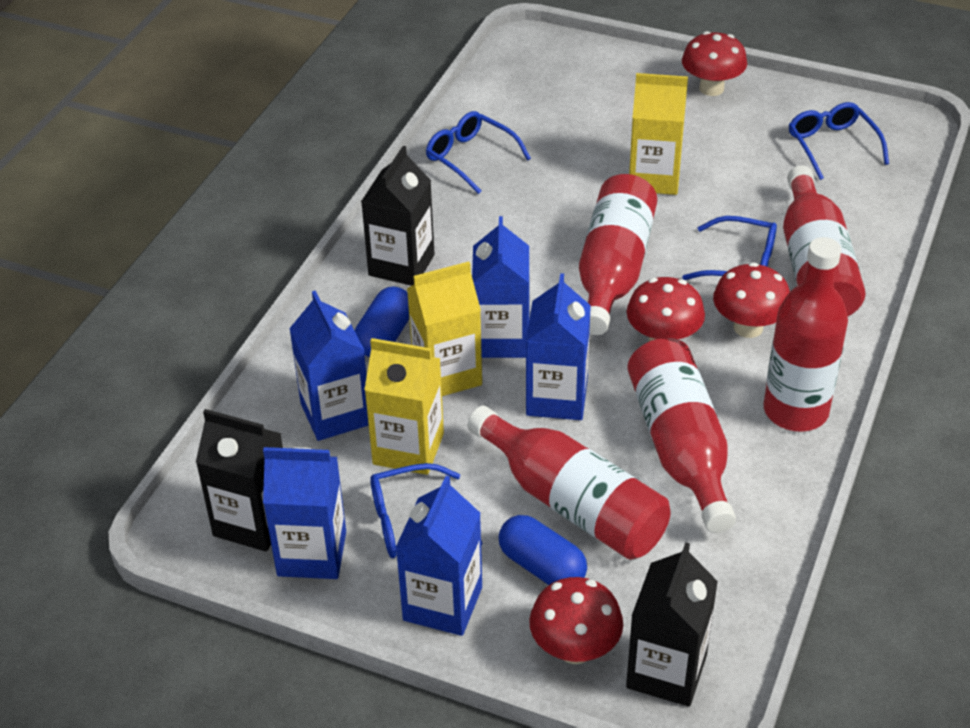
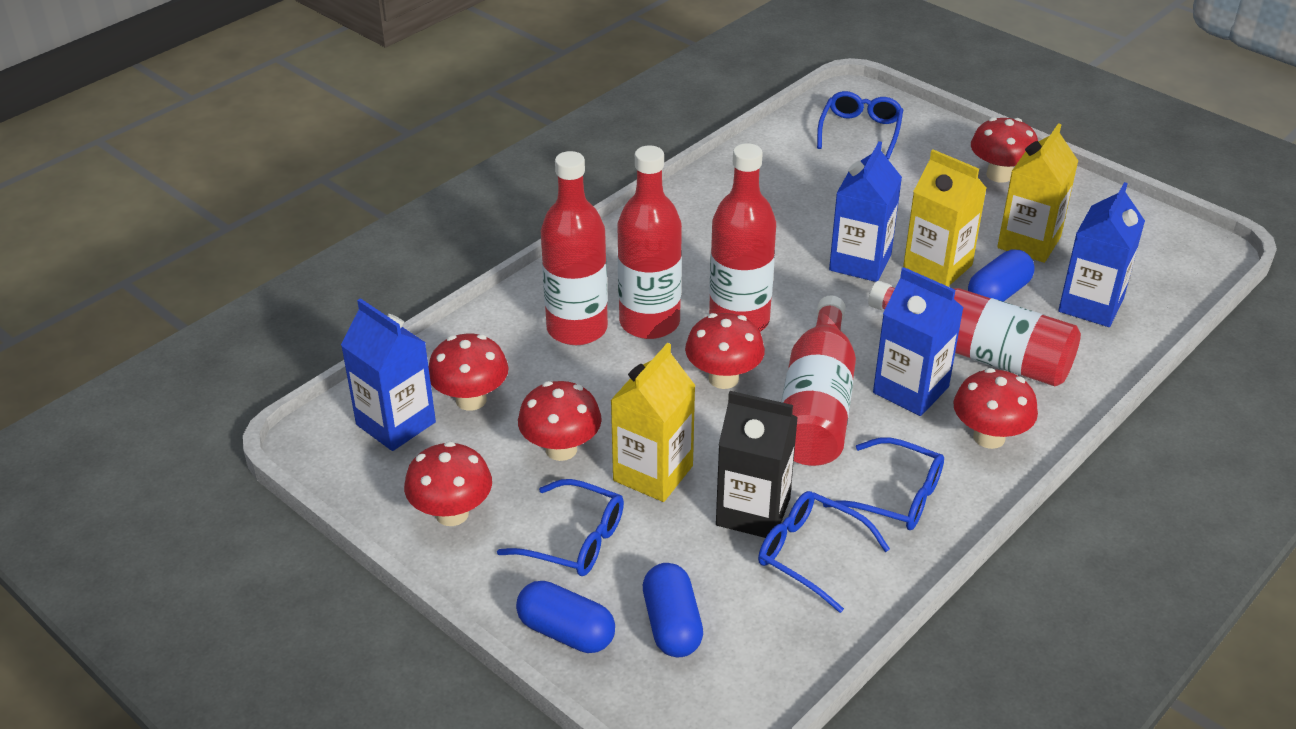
black carton: [196,409,283,551] [361,146,435,286] [626,542,718,707] = 3 -> [716,391,798,538] = 1
blue capsule: [355,286,409,357] [499,515,587,585] = 2 -> [516,581,615,653] [643,563,703,657] [968,250,1035,302] = 3
blue carton: [263,447,346,579] [289,291,369,441] [395,476,482,636] [472,216,529,358] [526,273,591,420] = 5 -> [341,298,436,451] [829,141,902,282] [873,267,964,416] [1058,182,1145,327] = 4
red mushroom: [529,577,623,664] [627,277,705,342] [682,31,747,96] [713,262,790,338] = 4 -> [404,441,492,526] [429,334,509,411] [518,381,602,461] [685,313,765,389] [953,368,1038,449] [971,117,1038,183] = 6

